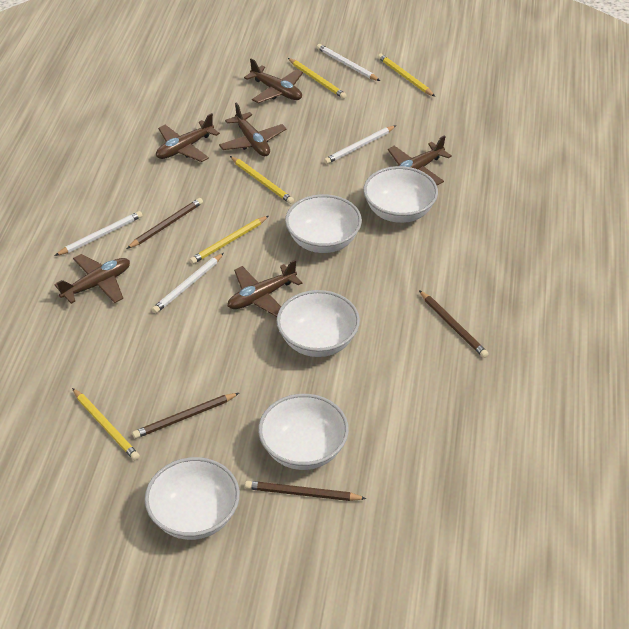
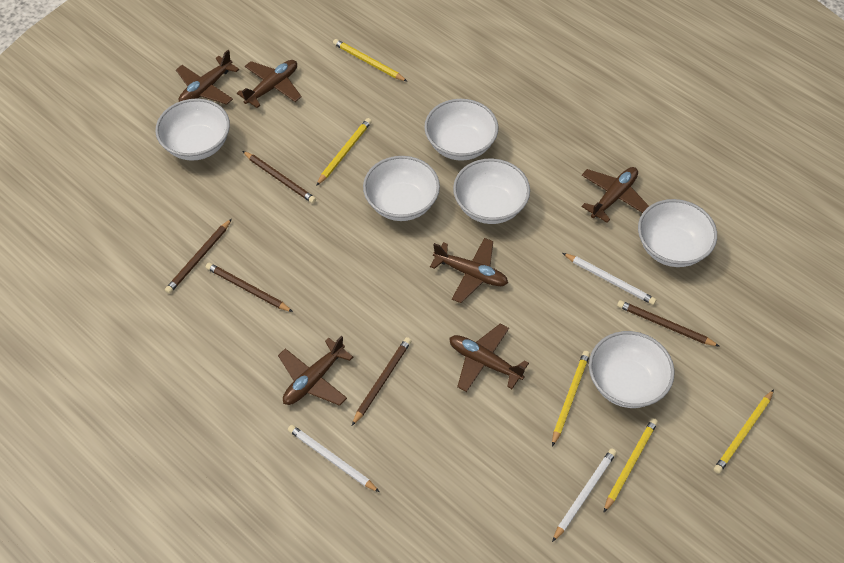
brown pencil: [127,198,203,249] [132,393,239,439] [245,481,367,501] [419,290,489,358] = 4 -> [165,219,232,294] [206,263,293,312] [243,151,316,203] [352,337,411,426] [617,300,720,347] = 5
white bowl: [145,457,240,540] [258,394,349,470] [277,290,360,357] [285,194,362,253] [363,166,438,223] = 5 -> [155,99,230,161] [363,156,440,221] [424,99,498,161] [453,158,530,224] [589,331,675,408] [638,199,717,267] = 6
white pencil: [55,211,143,256] [152,253,224,314] [317,44,380,81] [324,125,396,164] = 4 -> [288,425,380,492] [552,448,617,542] [563,253,656,305] = 3

